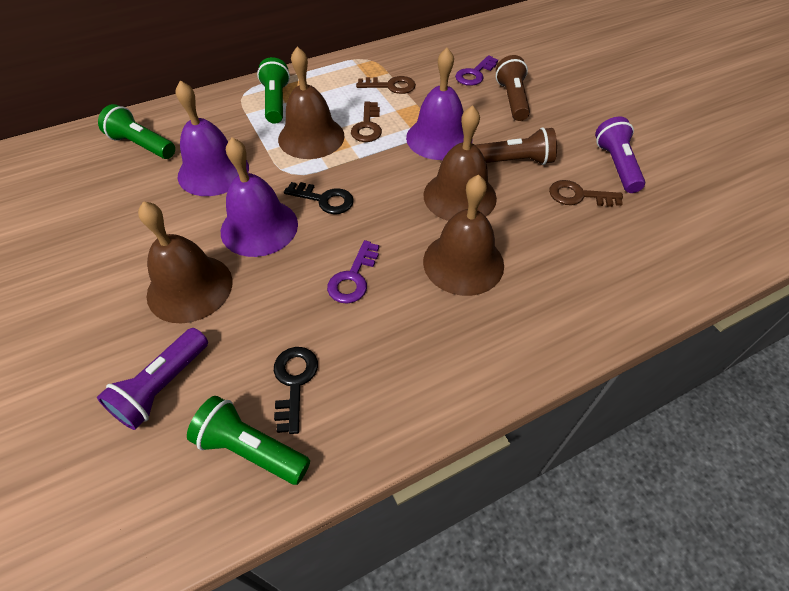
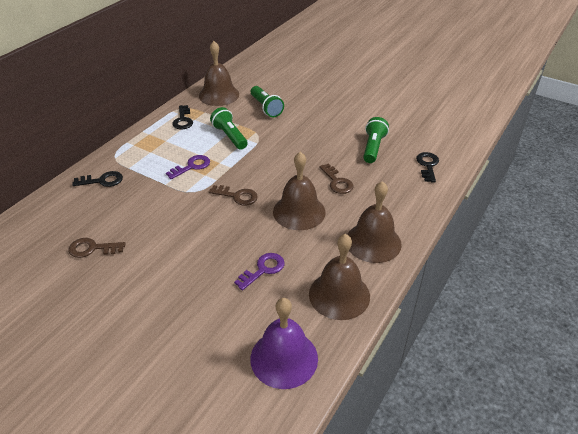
black key: [274,347,318,434] [284,182,354,214] = 2 -> [72,171,123,187] [172,105,193,129] [416,152,439,182] = 3
brown flashlight: [476,127,557,165] [496,55,530,121] = 2 -> none = 0
purple bell: [176,81,249,196] [221,138,298,257] [406,48,464,160] = 3 -> [250,298,318,389] = 1
purple flashlight: [97,328,208,430] [595,116,645,193] = 2 -> none = 0

